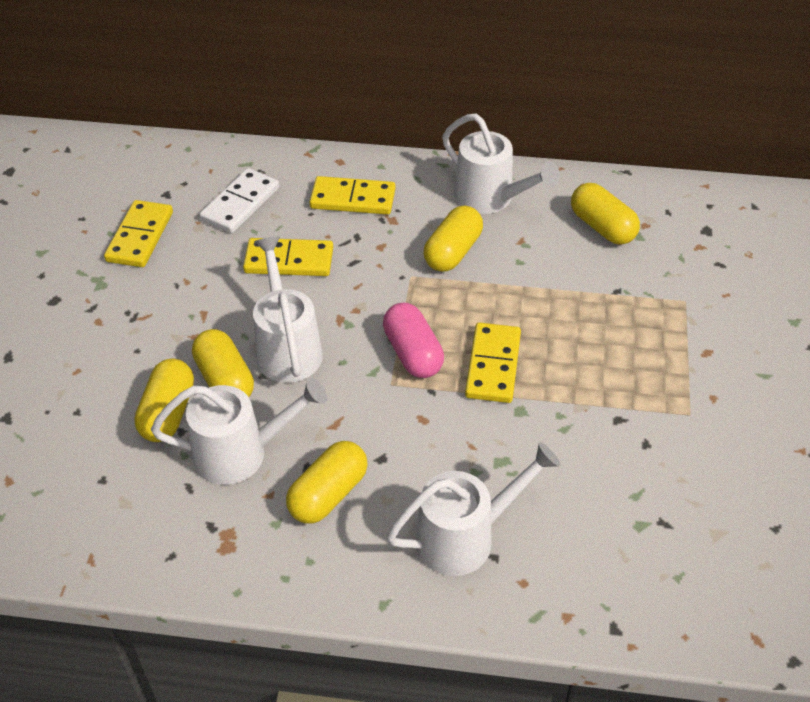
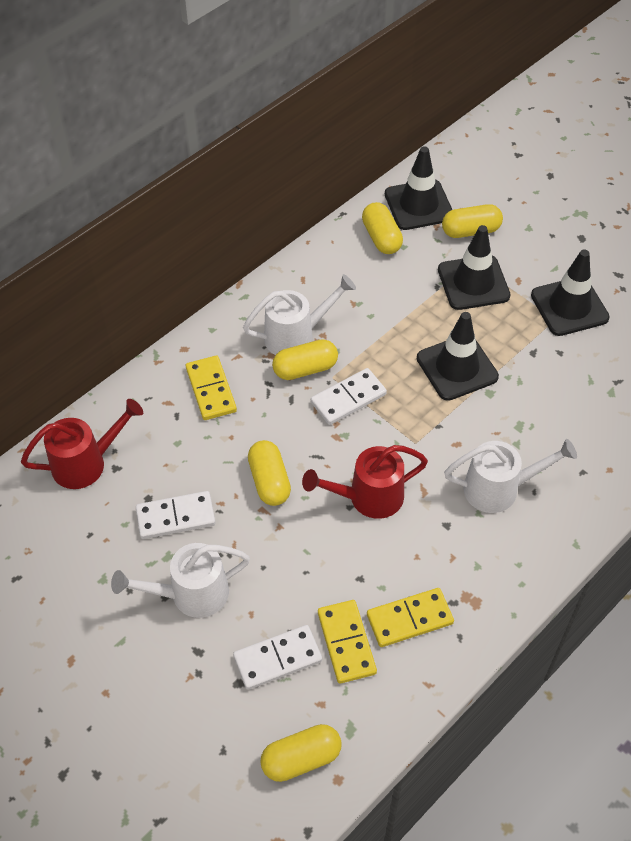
black traffic cone: none = 0 -> [385,146,452,230] [417,312,499,401] [438,225,510,310] [531,250,610,336] = 4
pink capsule: [383,303,444,378] = 1 -> none = 0
red watering can: none = 0 -> [21,399,143,489] [302,445,428,519] = 2
white domino: [199,168,279,234] = 1 -> [136,491,216,539] [233,625,322,690] [311,368,387,425] = 3
white watering can: [151,378,327,485] [253,237,323,383] [387,442,560,576] [442,114,560,214] = 4 -> [111,543,250,618] [243,274,356,355] [444,439,577,513] = 3
yellow domino: [104,200,173,267] [243,238,333,276] [310,176,395,215] [465,323,521,403] = 4 -> [186,356,237,420] [318,600,377,684] [367,588,454,647] = 3

